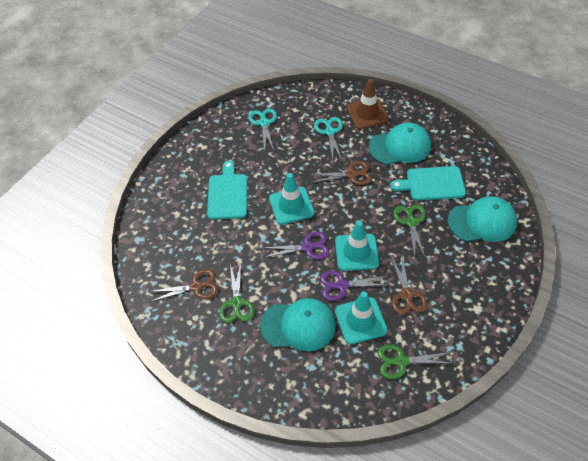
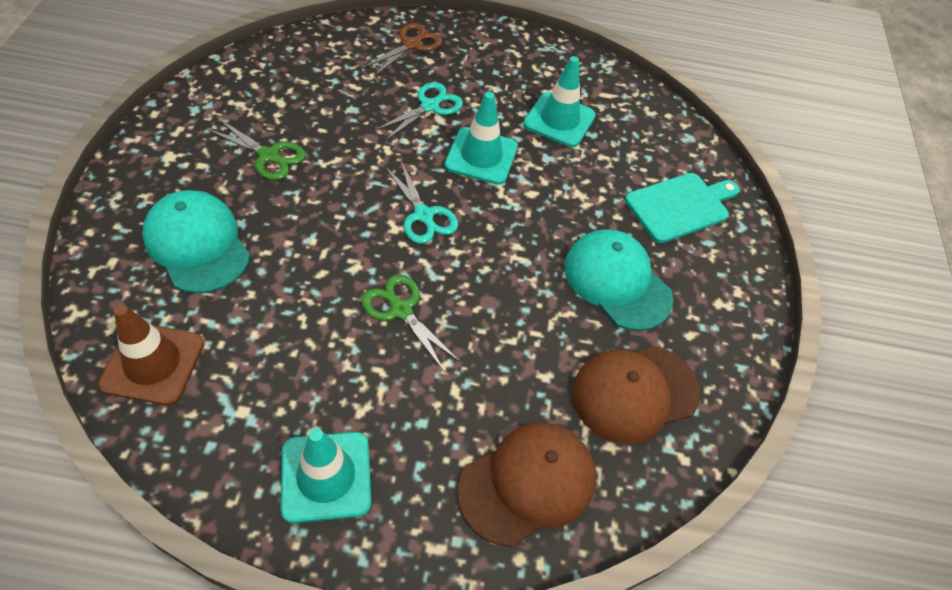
brown cap: none = 0 -> [457,422,596,547] [572,346,700,444] = 2
brown scissors: [148,269,218,302] [309,161,372,185] [391,256,427,315] = 3 -> [363,23,442,77] = 1
green scissors: [219,263,254,323] [378,344,451,379] [393,204,426,259] = 3 -> [207,118,306,180] [361,274,461,372] = 2
purple scissors: [263,231,329,259] [320,271,388,301] = 2 -> none = 0
turquoise cap: [260,298,336,351] [369,123,431,165] [448,197,517,242] = 3 -> [142,190,250,293] [564,229,673,331] = 2
turquoise cutting board: [207,161,247,220] [390,166,466,201] = 2 -> [625,173,740,243] = 1

